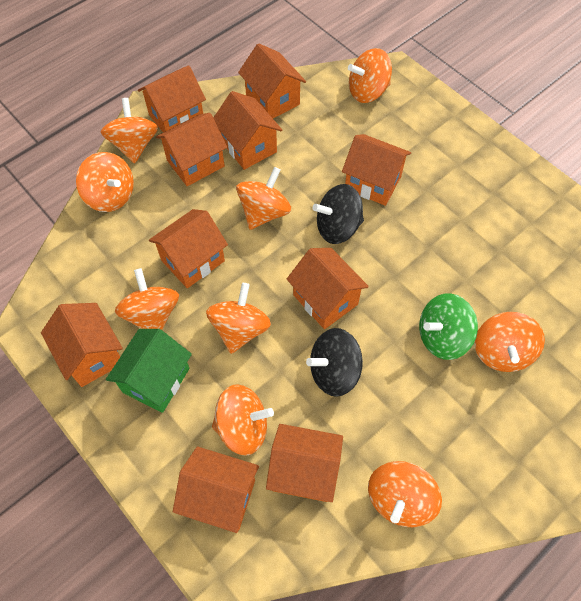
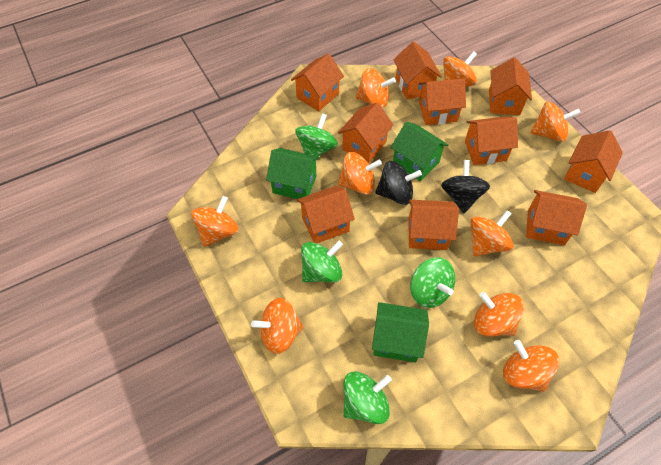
green house: [106,329,192,413] = 1 -> [266,148,320,199] [372,302,429,362] [391,122,448,181] = 3
green spinning top: [419,293,478,360] = 1 -> [295,113,338,156] [301,241,343,283] [343,372,392,424] [410,257,455,308] = 4

